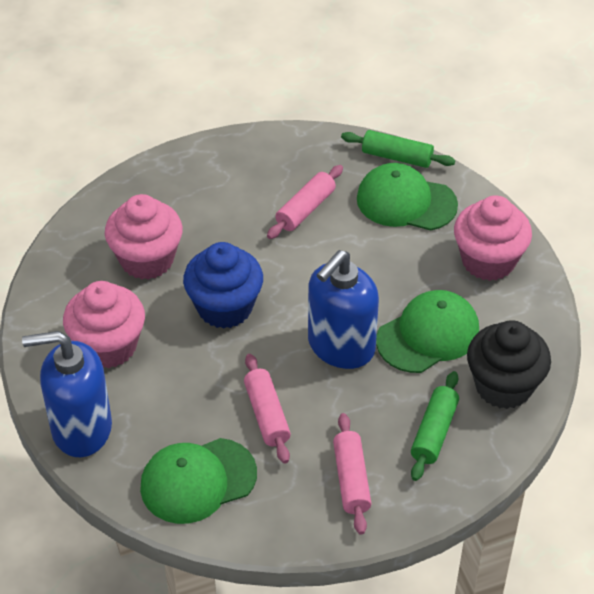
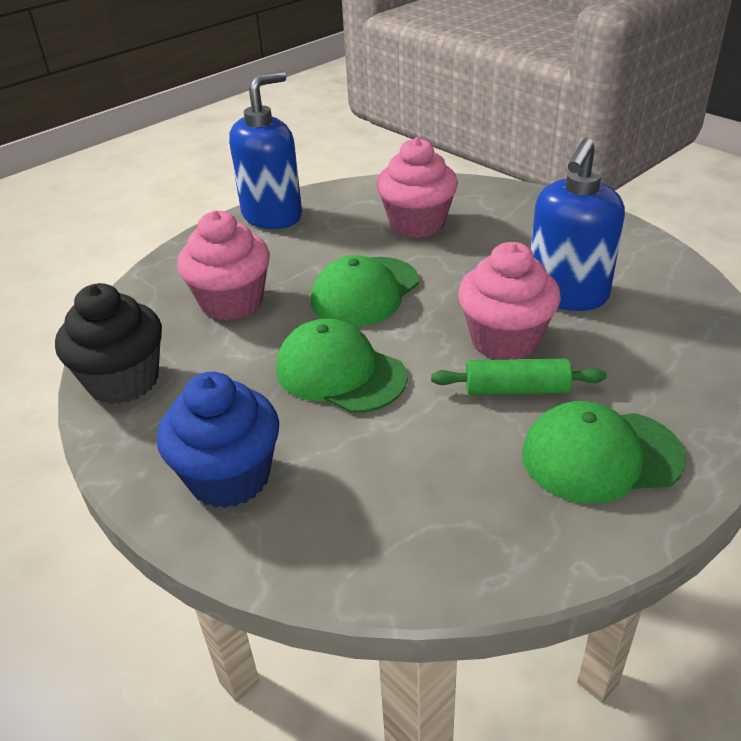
green rolling pin: [341,130,455,168] [411,371,459,481] = 2 -> [431,359,607,395] = 1
pink rolling pin: [244,354,291,464] [267,165,343,239] [333,413,371,535] = 3 -> none = 0

